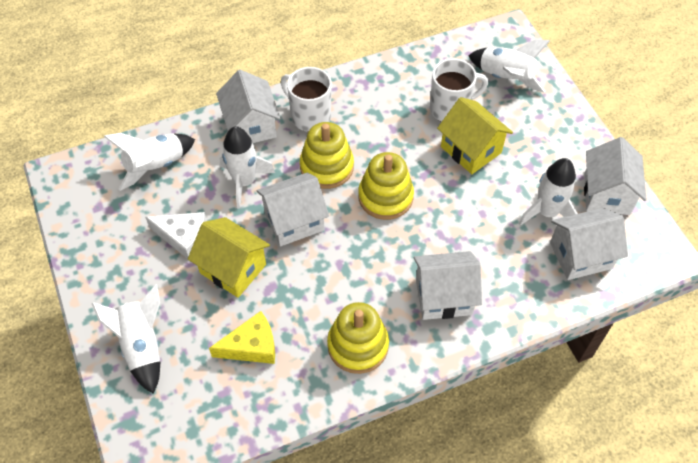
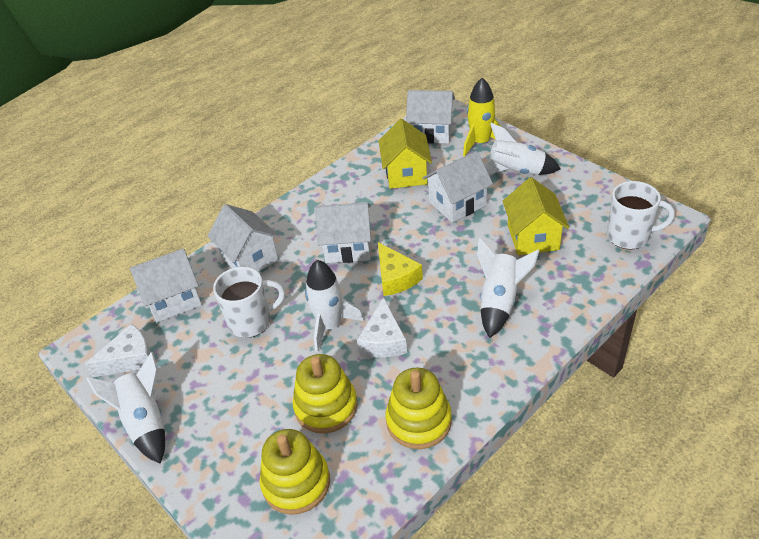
white cheese: [145,212,207,259] = 1 -> [84,324,151,378] [357,297,407,358] = 2
white rocket: [91,284,160,394] [104,133,195,191] [220,126,275,209] [468,40,550,93] [519,158,578,226] = 5 -> [86,352,165,464] [305,260,364,352] [477,238,539,338] [484,123,561,175] = 4
yellow rocket: none = 0 -> [463,78,501,157] = 1

